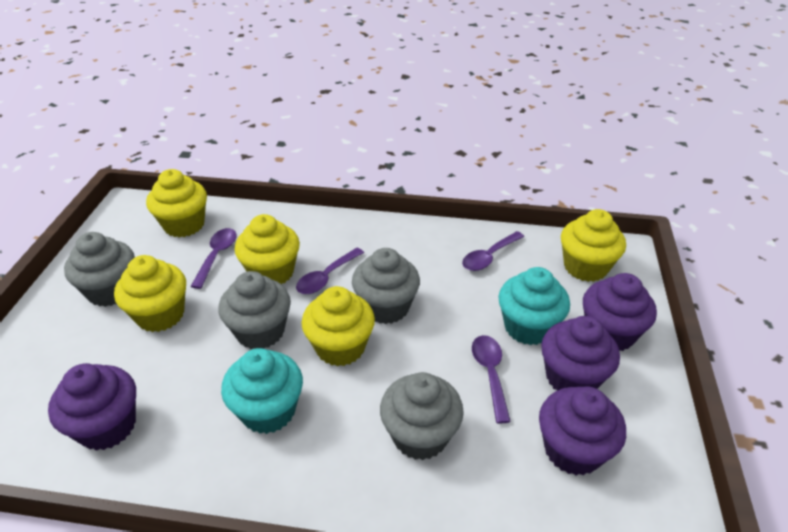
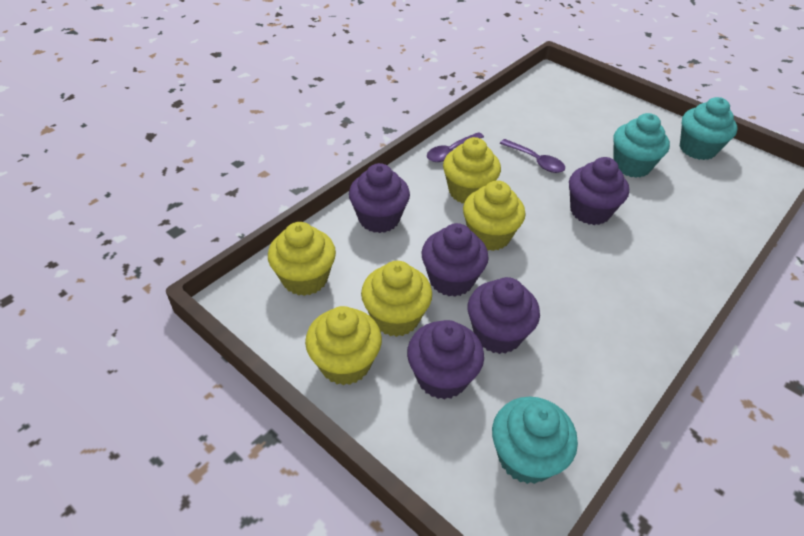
grey cupcake: [64,232,135,307] [219,271,291,349] [352,248,420,324] [380,372,464,460] = 4 -> none = 0
purple cupcake: [48,363,136,451] [539,387,626,476] [541,316,620,390] [583,273,657,351] = 4 -> [349,163,410,233] [407,320,484,400] [422,223,489,297] [468,277,540,354] [569,157,629,225] = 5
purple spoon: [190,228,237,289] [296,248,364,294] [462,231,524,271] [472,335,511,424] = 4 -> [427,132,484,162] [500,139,565,173] = 2
turquoise cupcake: [221,348,303,434] [498,267,570,345] = 2 -> [492,397,578,484] [613,113,670,178] [680,97,737,160] = 3

